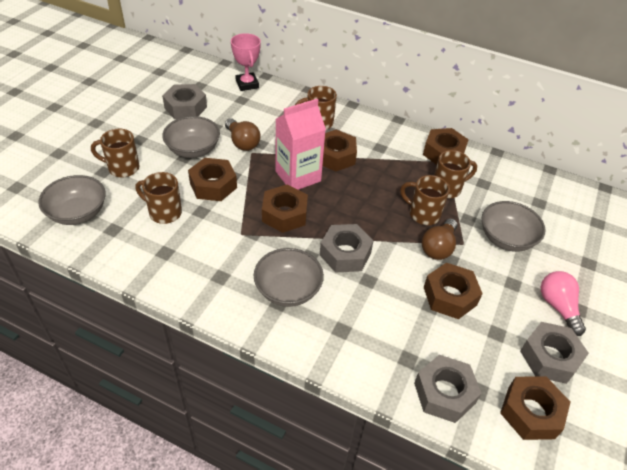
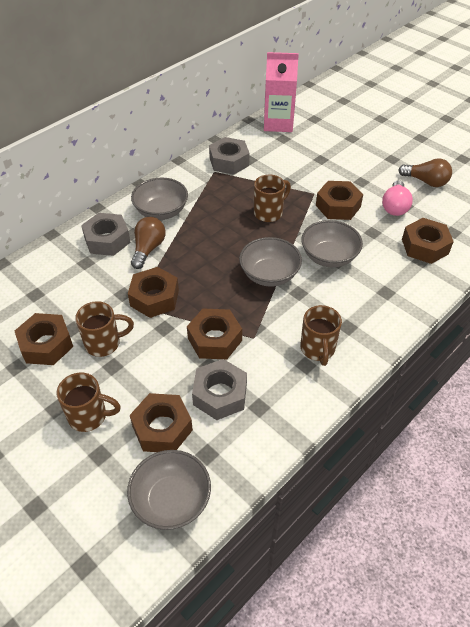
brown mug: [91,129,139,177] [136,172,182,224] [295,86,337,129] [400,175,450,225] [434,150,477,198] = 5 -> [57,373,121,432] [75,301,134,357] [254,175,291,222] [300,305,342,366] = 4
grey nut: [162,84,207,119] [320,224,374,273] [414,355,482,423] [520,322,589,384] = 4 -> [81,213,131,256] [192,359,247,420] [209,137,250,175] = 3
pink trophy: [231,33,261,91] = 1 -> none = 0

